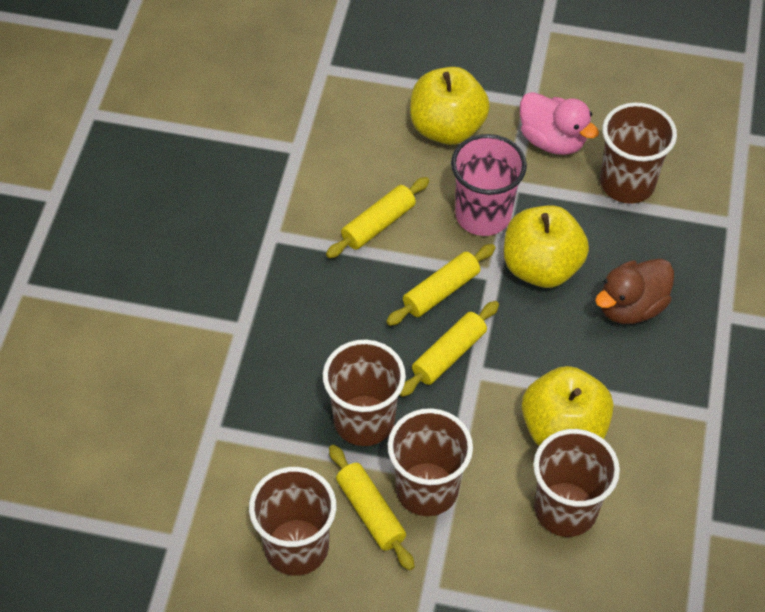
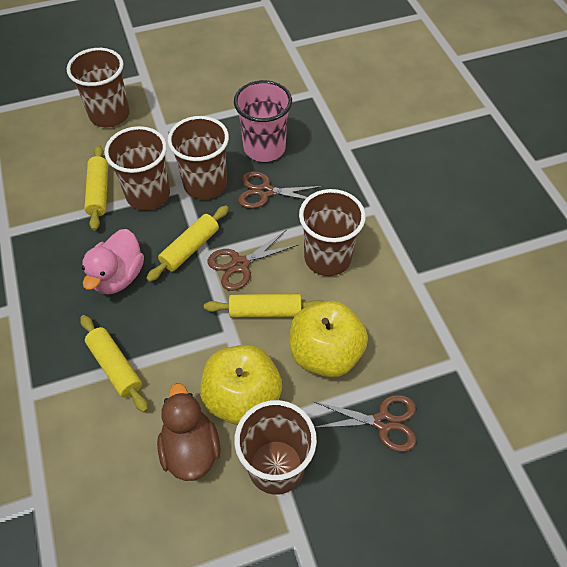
brown scissors: none = 0 -> [208,230,298,291] [238,171,323,209] [313,395,416,452] = 3
yellow apple: [410,67,490,145] [504,206,589,288] [522,366,613,446] = 3 -> [200,345,282,425] [290,301,368,378] = 2

